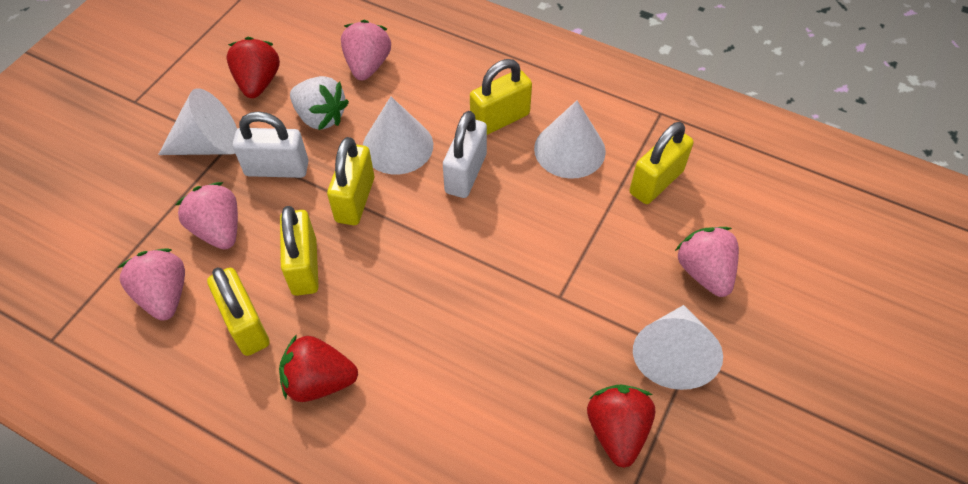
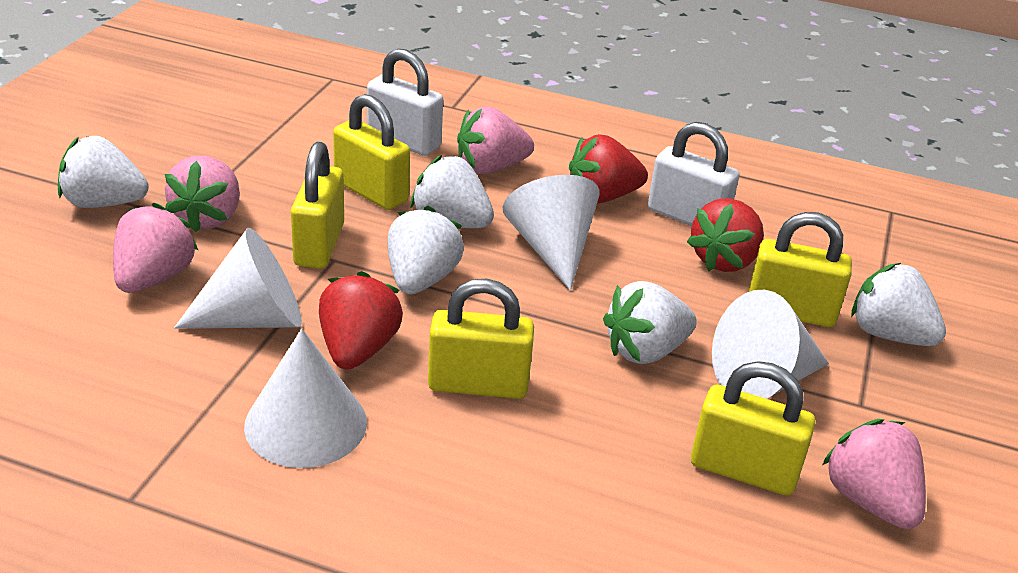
white strawberry: [290,76,349,130] = 1 -> [58,136,149,208] [387,206,464,294] [410,155,494,228] [603,281,697,364] [851,263,946,346] = 5

